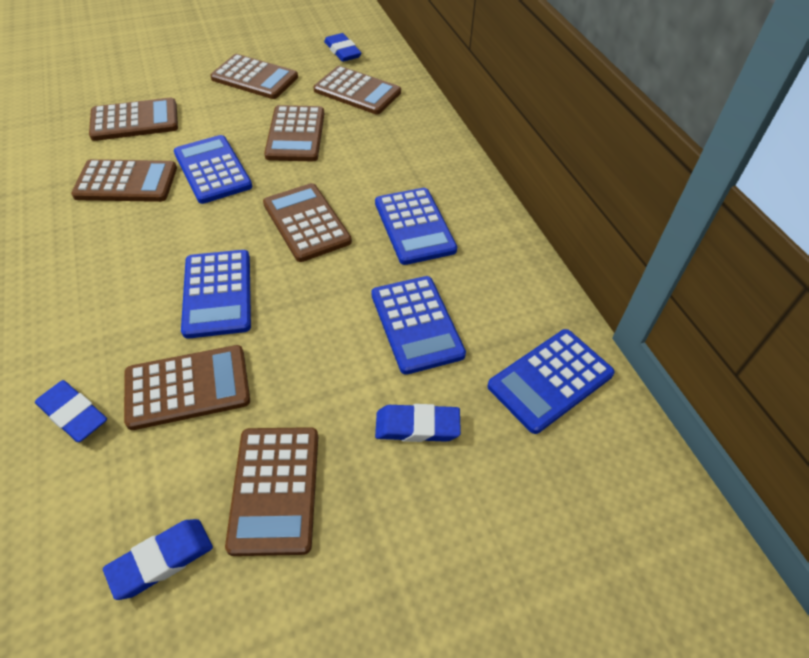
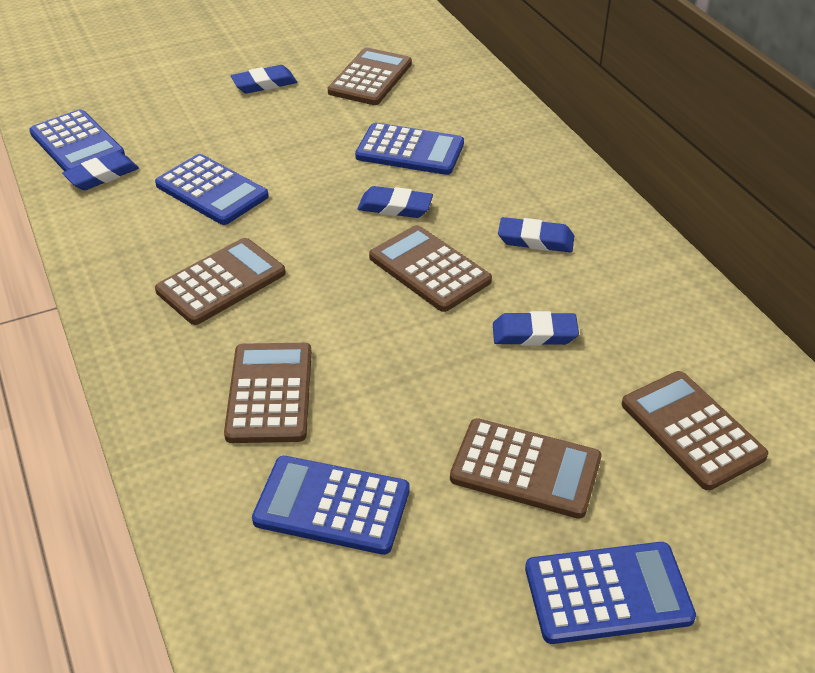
blue eraser: [35,380,107,442] [103,519,213,600] [324,33,362,62] [375,404,461,442] = 4 -> [62,151,139,190] [231,65,297,93] [357,186,433,218] [493,311,579,346] [498,217,574,252] = 5
brown calculator: [71,159,177,202] [89,98,178,141] [124,345,250,430] [210,54,298,99] [225,427,318,556] [263,183,352,262] [264,105,324,161] [314,66,401,114] = 8 -> [155,238,286,325] [224,343,312,443] [328,48,412,105] [369,225,492,312] [450,418,601,519] [622,371,768,490] = 6

